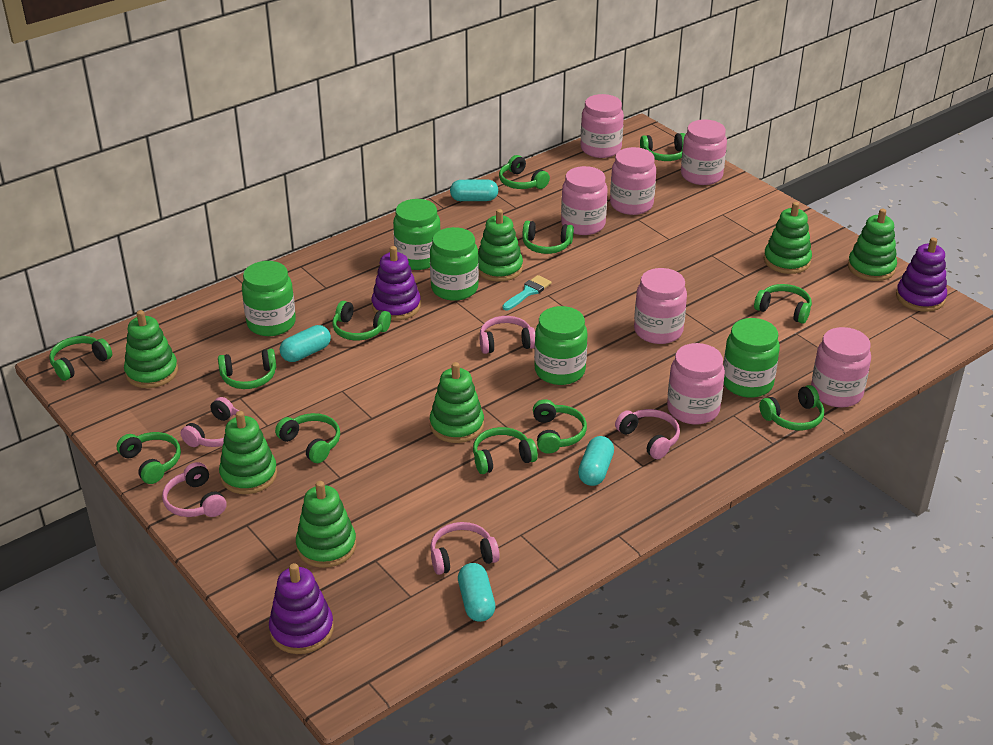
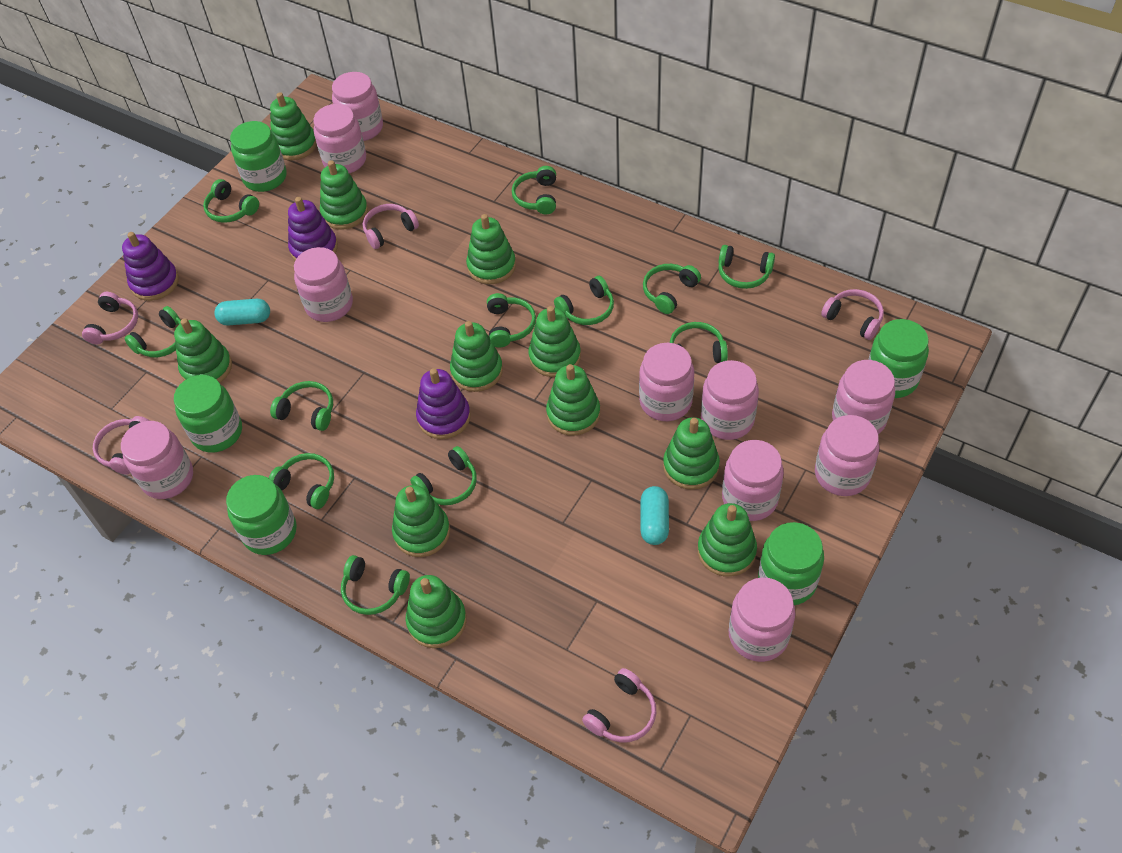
green stacking toy: [124,310,178,388] [219,411,277,494] [296,481,356,568] [430,362,484,443] [478,209,523,282] [764,202,812,274] [848,208,897,281] = 7 -> [174,318,232,383] [270,92,317,160] [320,160,368,230] [392,485,450,557] [405,575,467,648] [450,321,503,392] [466,214,516,284] [528,306,581,377] [546,364,600,436] [663,417,720,490] [698,503,757,577] = 11
pink jar: [561,166,608,235] [581,94,624,158] [610,147,656,215] [634,268,687,344] [667,343,725,425] [681,119,727,185] [811,327,871,408] = 7 -> [121,421,193,499] [294,247,353,322] [313,104,366,173] [332,72,383,141] [639,343,694,421] [701,360,759,440] [722,440,784,521] [729,577,795,662] [815,415,879,496] [832,360,895,435] = 10
turquoise brush: [503,275,552,310] = 1 -> none = 0
turquoise capsule: [280,325,331,362] [450,179,498,201] [458,563,495,622] [578,436,614,486] = 4 -> [214,299,270,325] [640,486,669,545] = 2

